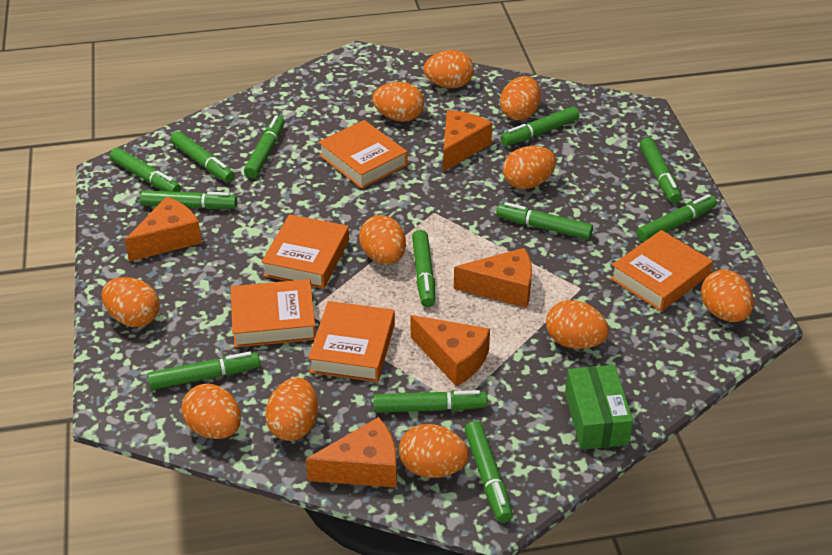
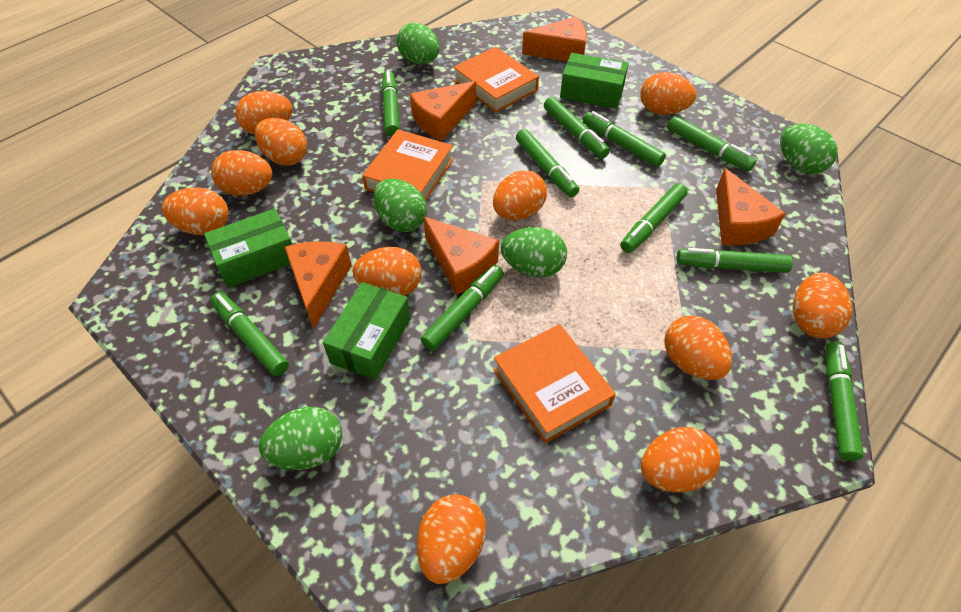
green box: [565,365,633,450] = 1 -> [204,209,292,288] [323,282,410,380] [560,53,628,109] = 3
green egg: none = 0 -> [259,407,342,470] [373,179,427,232] [397,23,440,64] [501,227,567,278] [780,124,837,174] = 5
green marker: [110,148,181,192] [140,190,237,209] [148,351,260,390] [170,131,235,183] [244,115,285,178] [373,390,488,413] [412,230,435,307] [464,421,513,523] [496,202,593,240] [501,107,579,146] [637,194,717,242] [640,137,682,203] = 12 -> [210,292,289,376] [382,71,400,136] [420,265,504,351] [516,129,579,197] [544,97,610,159] [583,111,666,167] [620,183,688,253] [667,116,756,171] [677,248,793,273] [826,341,864,461] = 10
orange book: [231,279,316,348] [261,214,349,289] [308,301,395,382] [318,120,408,189] [610,230,713,311] = 5 -> [362,129,454,201] [453,47,539,113] [493,324,616,444] = 3

